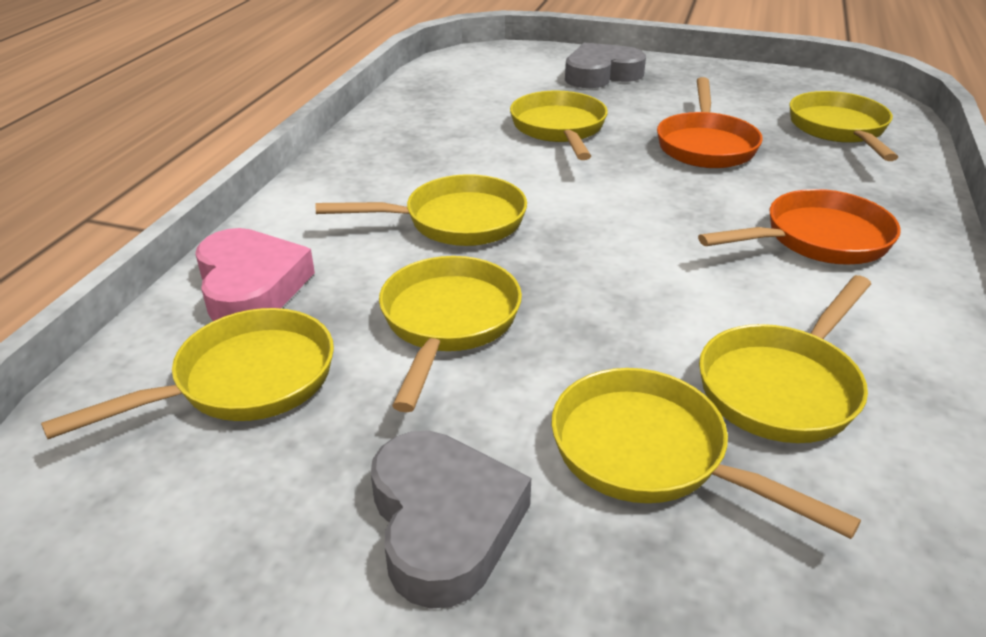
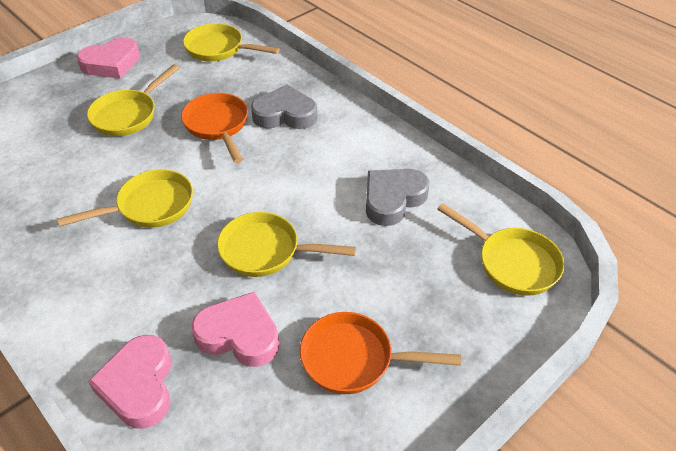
pink heart: [195,228,315,321] = 1 -> [77,37,140,79] [88,335,172,429] [191,292,279,367] = 3
yellow pan: [41,308,334,439] [315,174,527,246] [379,256,522,412] [510,91,608,160] [552,368,861,539] [699,275,871,443] [789,91,898,161] = 7 -> [57,169,193,228] [87,64,179,136] [183,23,280,61] [217,212,356,277] [437,203,565,296] = 5

